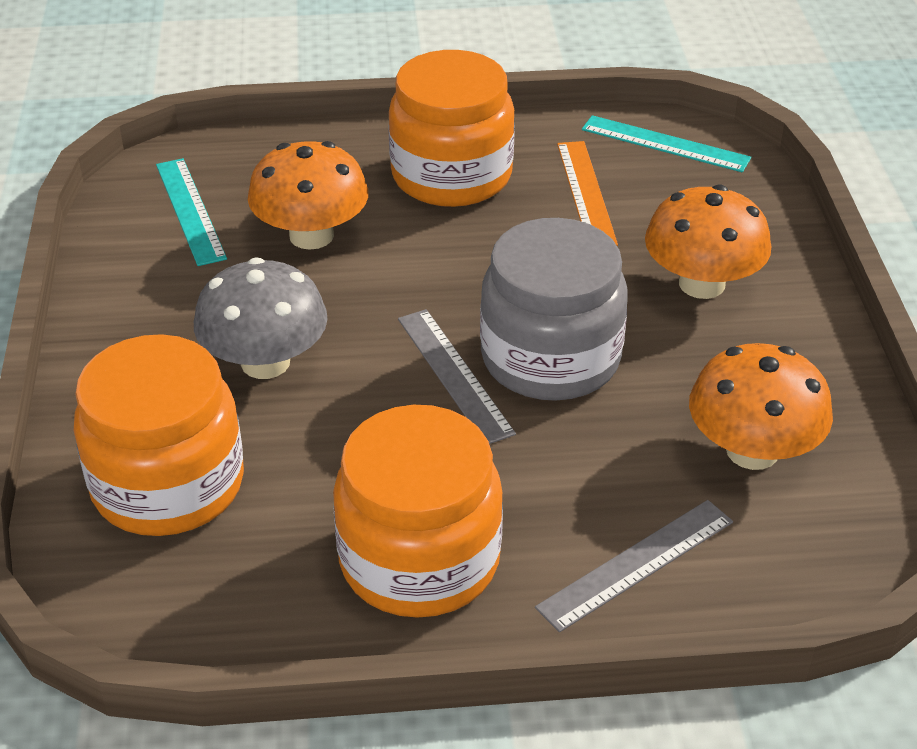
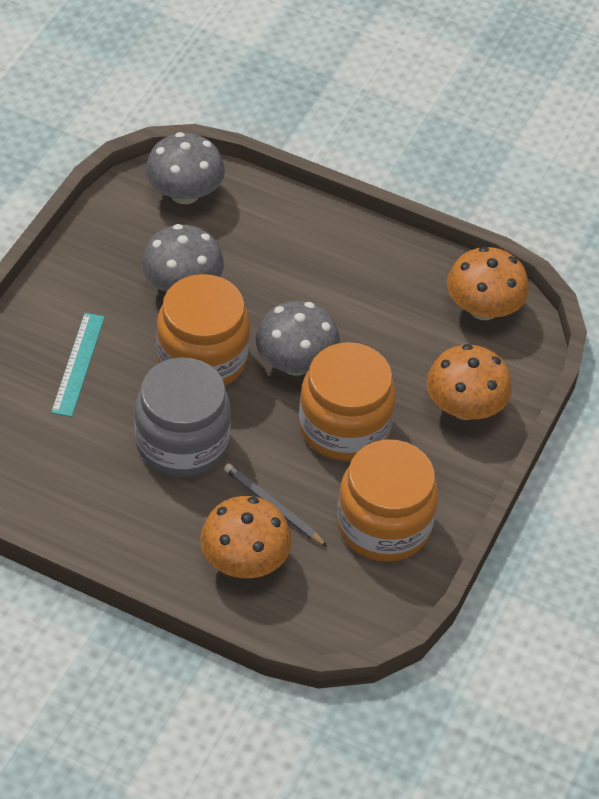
grey mushroom: [194,257,327,379] = 1 -> [141,224,224,292] [145,132,225,204] [256,301,340,376] = 3
grey pencil: none = 0 -> [224,464,327,547] = 1
grey ruler: [398,309,516,444] [535,500,733,632] = 2 -> none = 0
orange ruler: [557,141,618,246] = 1 -> none = 0
turquoise ruler: [156,158,227,266] [582,115,751,172] = 2 -> [51,313,105,417] = 1

